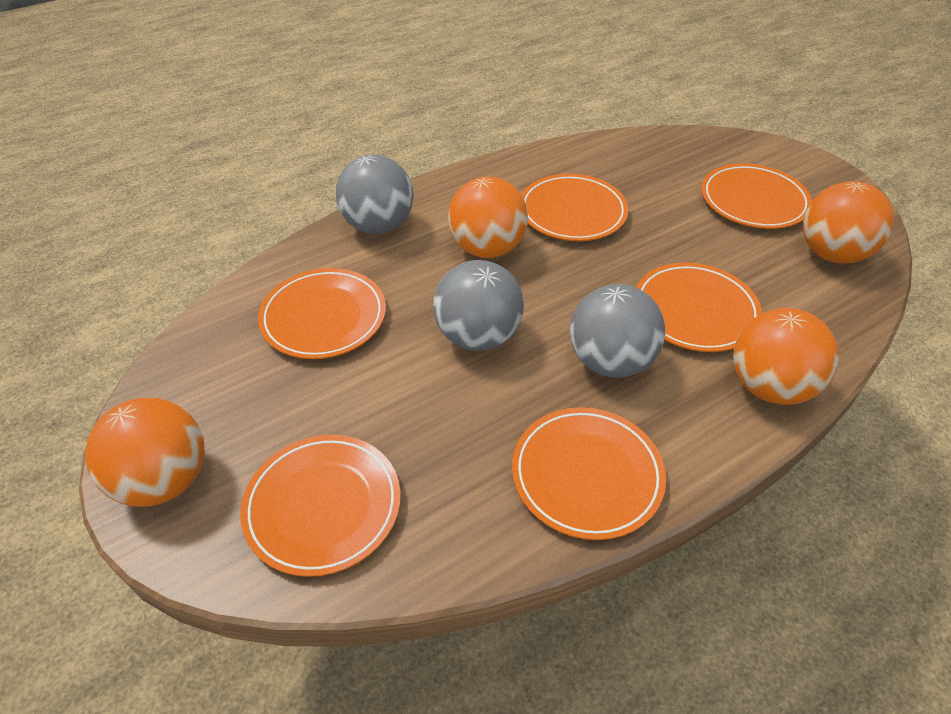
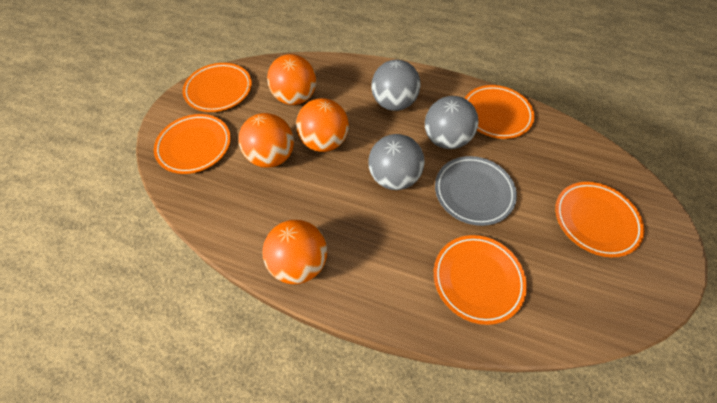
grey plate: none = 0 -> [435,156,517,226] = 1
orange plate: [240,435,401,577] [258,268,386,359] [512,407,666,540] [522,174,629,241] [636,263,762,352] [701,163,812,229] = 6 -> [154,114,231,174] [183,63,252,112] [434,235,527,325] [464,85,535,139] [555,182,645,257] = 5

